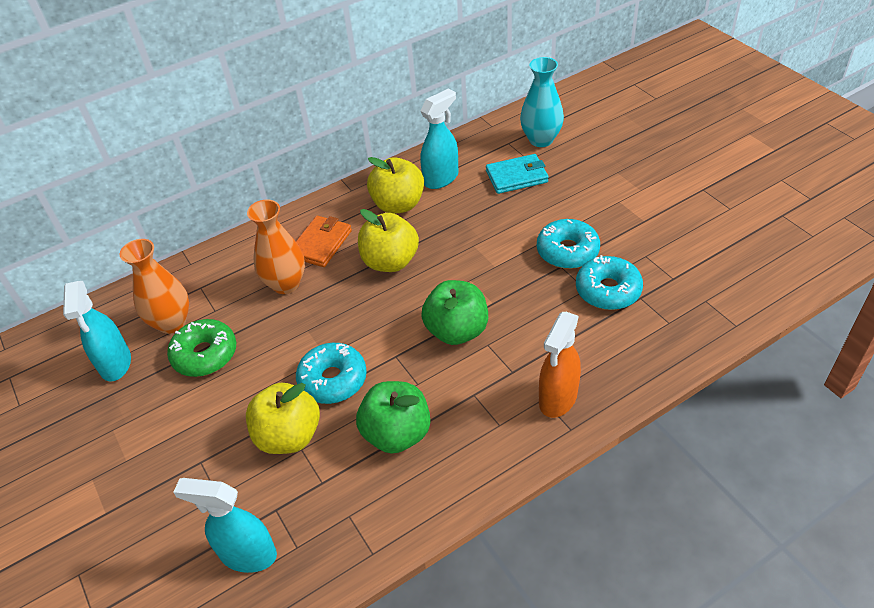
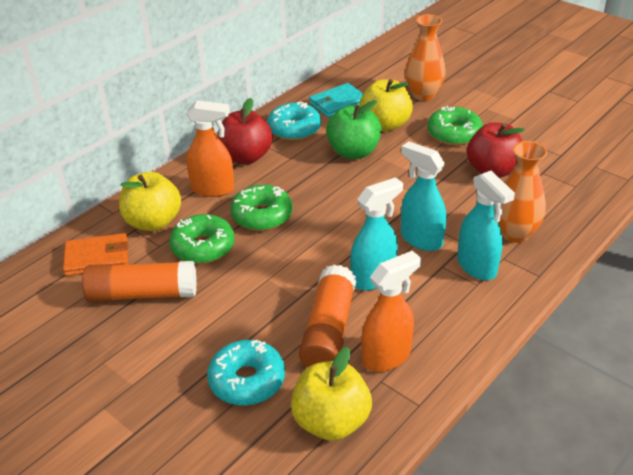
green apple: [356,381,430,454] [421,280,488,345] = 2 -> [326,100,382,159] = 1
green donut: [167,319,236,377] = 1 -> [169,214,235,264] [230,184,293,231] [427,106,483,145] = 3
orange glue stick: none = 0 -> [82,261,197,302] [299,265,356,367] = 2
orange spray bottle: [539,312,581,418] = 1 -> [186,100,234,197] [361,251,421,372] = 2
red apple: none = 0 -> [218,98,273,164] [467,122,525,178] = 2
turquoise donut: [296,343,367,404] [537,219,600,269] [576,255,643,310] = 3 -> [207,340,285,406] [267,102,321,140] = 2
turquoise vase: [520,57,564,147] = 1 -> none = 0

